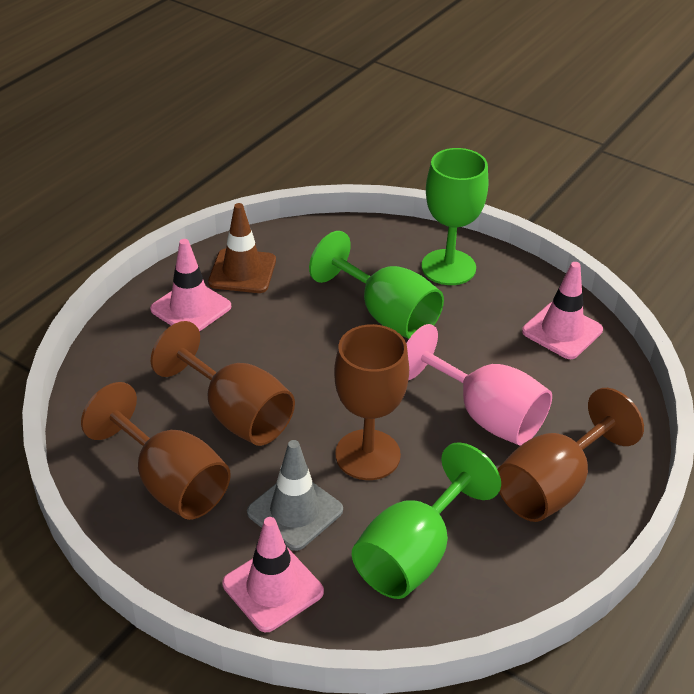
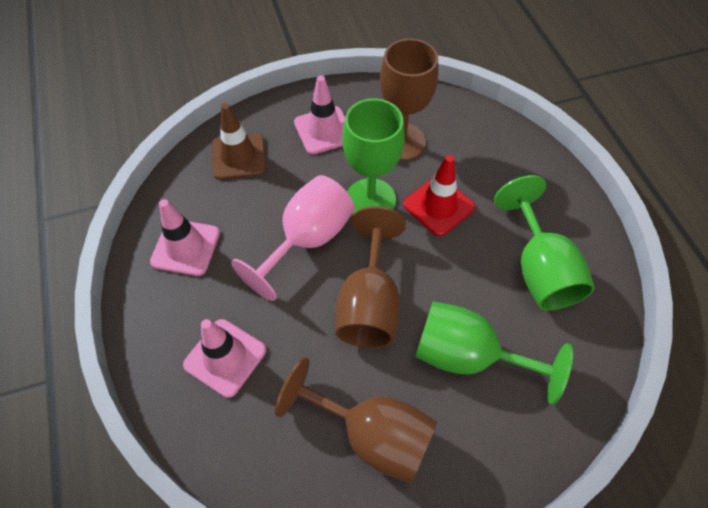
brown goblet: [81,382,231,520] [151,321,295,446] [334,324,409,480] [497,388,644,522] = 4 -> [275,357,438,484] [336,206,406,348] [380,39,438,161] = 3
grey traffic cone: [247,440,343,551] = 1 -> none = 0
red traffic cone: none = 0 -> [403,155,475,236] = 1

